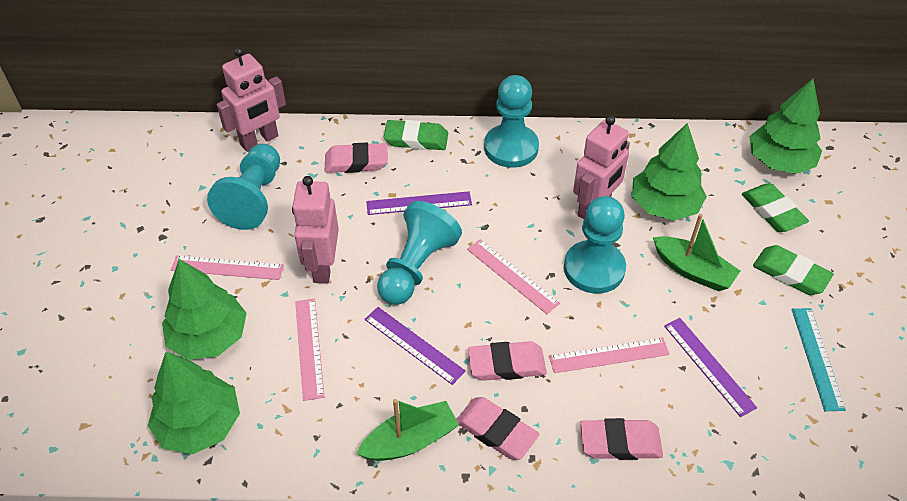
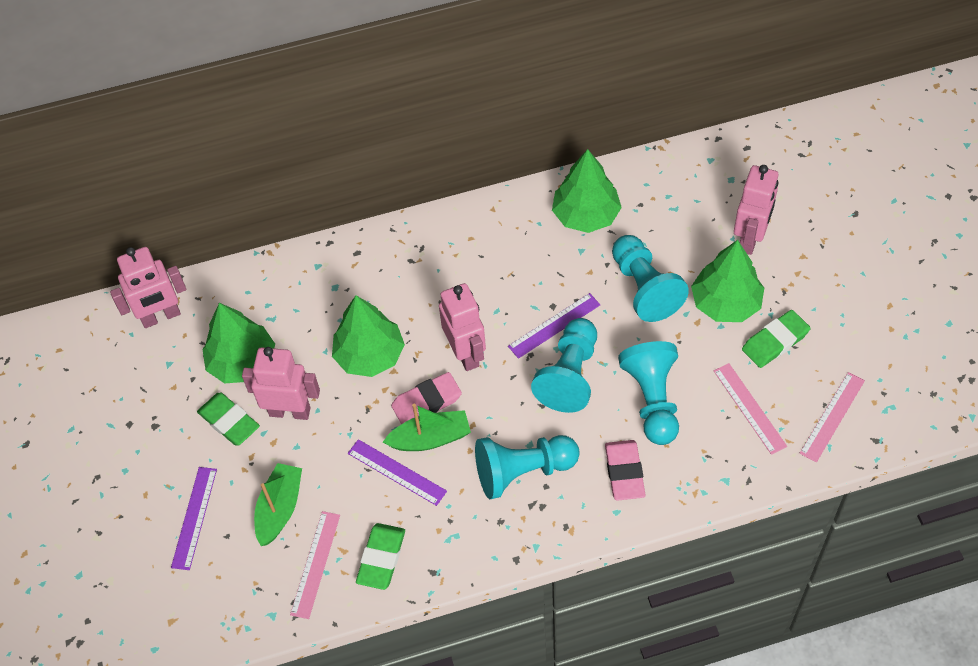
pink eraser: [325,142,388,173] [456,397,540,460] [468,341,547,381] [580,418,663,460] = 4 -> [391,372,462,424] [605,440,646,501] = 2
pink robot: [217,47,286,152] [292,176,339,283] [573,115,630,219] = 3 -> [110,247,186,328] [242,347,320,420] [439,283,486,371] [734,165,778,255] = 4
pink ruler: [171,255,284,280] [295,298,324,401] [467,239,560,314] [549,337,670,373] = 4 -> [290,511,340,619] [714,363,787,455] [800,372,865,462] = 3
turquoise ruler: [792,308,846,411] = 1 -> none = 0

